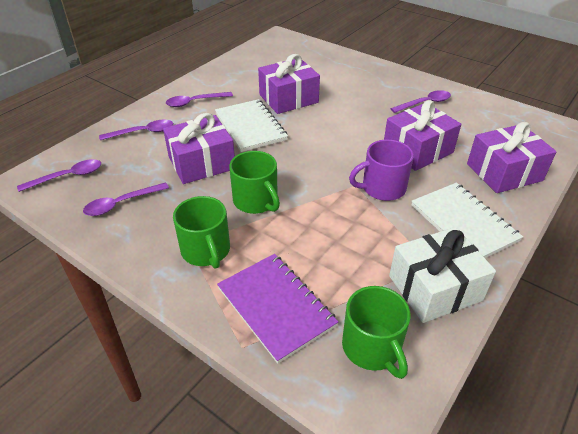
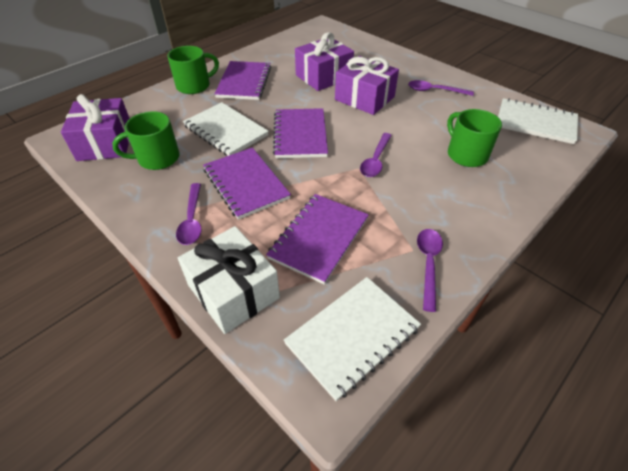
purple gift: [163,113,235,184] [258,54,320,114] [384,100,461,171] [467,122,557,193] = 4 -> [61,94,130,161] [295,32,354,91] [335,56,399,115] = 3
purple mug: [349,139,414,201] = 1 -> none = 0
purple notebook: [217,254,338,364] = 1 -> [203,147,291,220] [214,61,271,100] [266,194,369,285] [273,108,328,158] = 4
purple spoon: [17,159,101,192] [83,182,169,216] [99,120,173,140] [166,92,233,107] [390,90,451,113] = 5 -> [176,183,201,245] [360,133,392,177] [408,80,474,96] [417,229,443,312] = 4
white notebook: [215,99,288,152] [412,183,523,258] = 2 -> [183,102,269,156] [284,277,421,401] [498,98,578,144] = 3

